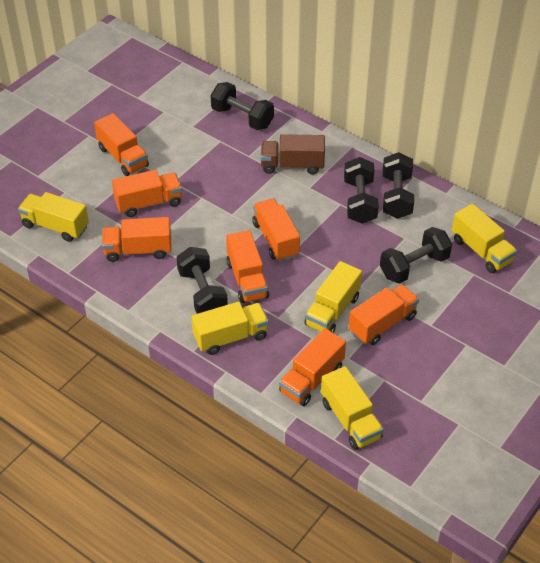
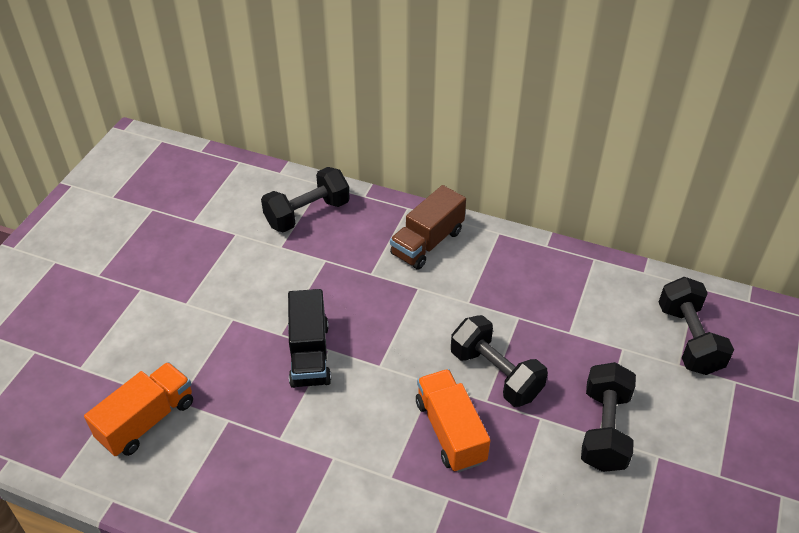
black dumbbell: [176,247,228,314] [211,82,274,130] [344,157,379,224] [380,227,452,284] [383,152,414,219] = 5 -> [261,167,350,232] [451,315,548,407] [581,362,636,472] [659,277,734,375] = 4
black truck: none = 0 -> [288,289,331,388] = 1
orange truck: [94,113,149,176] [102,217,172,262] [112,170,182,217] [226,230,269,303] [252,199,300,261] [279,328,346,406] [349,285,419,345] = 7 -> [84,362,193,456] [416,369,491,472] = 2
yellow truck: [18,192,89,242] [191,302,269,355] [304,261,362,333] [321,366,384,450] [452,204,517,273] = 5 -> none = 0

